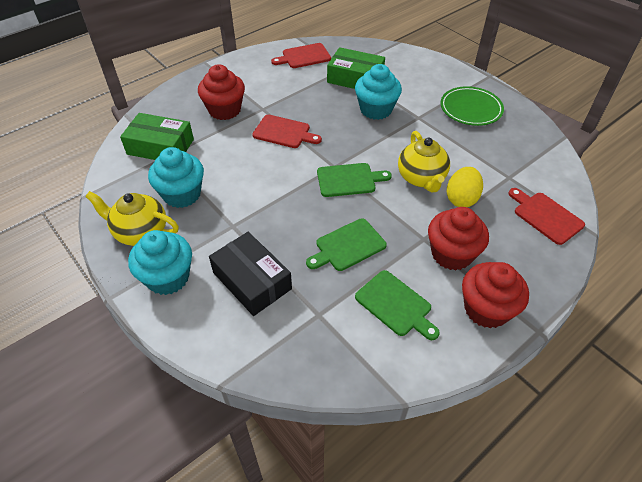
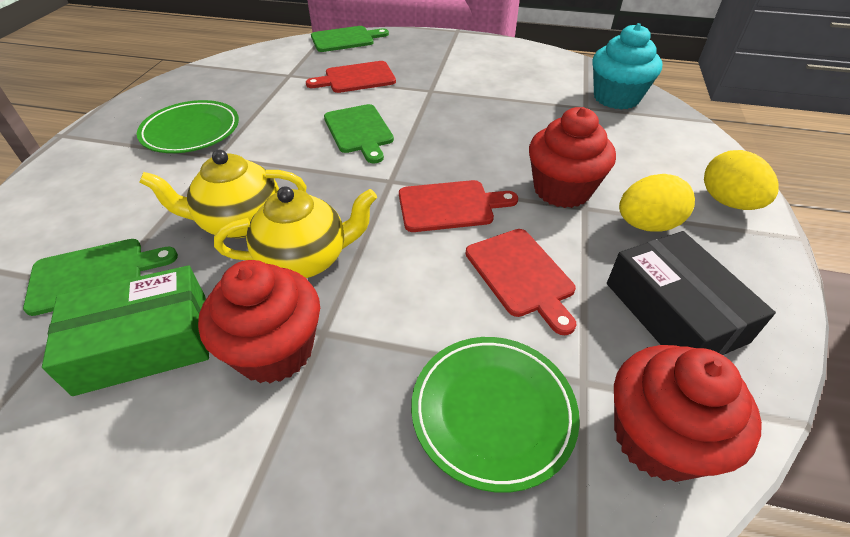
green box: [120,113,194,160] [327,47,385,89] = 2 -> [42,265,209,396] = 1
green plate: [440,86,504,126] = 1 -> [137,100,239,153] [411,337,580,493] = 2
turquoise cupcake: [128,230,192,295] [148,147,204,208] [355,64,402,120] = 3 -> [592,23,662,110] = 1
yellow egg: [447,167,483,207] = 1 -> [619,174,695,232] [704,150,779,210] = 2

